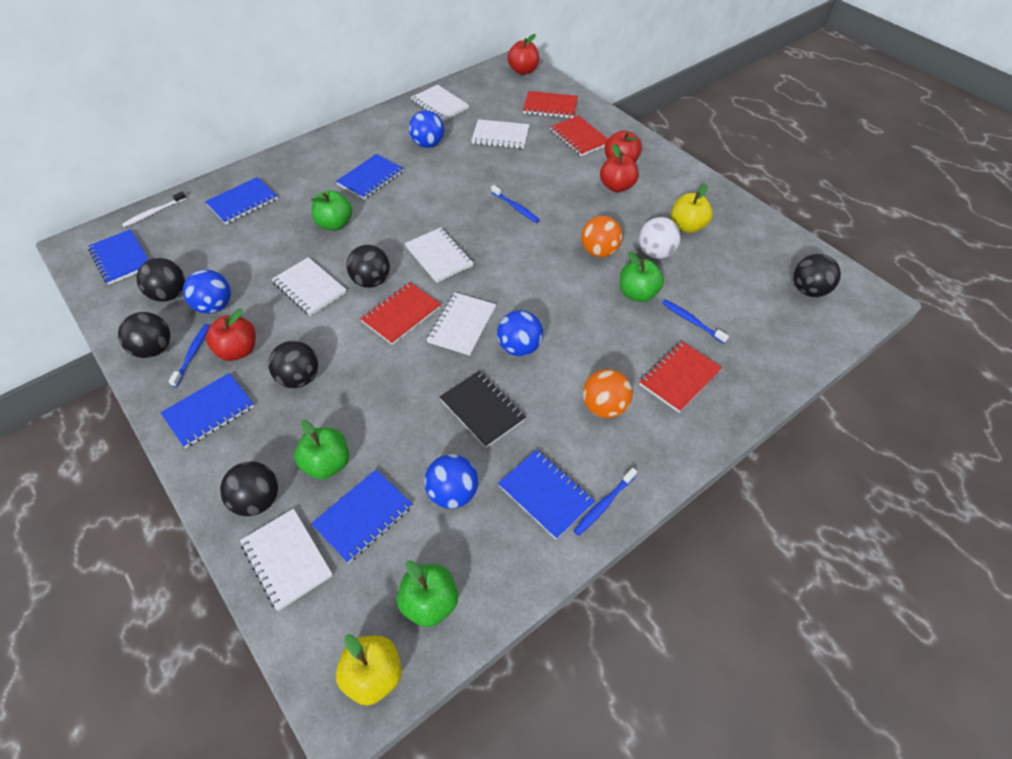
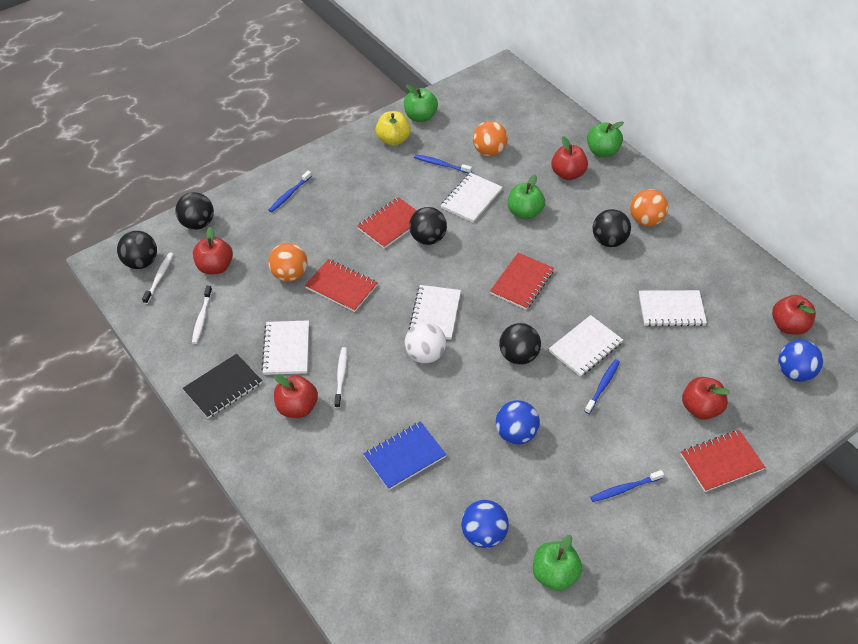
black ball: [118,312,170,358] [136,258,185,302] [220,461,278,516] [268,341,318,388] [346,245,390,288] [793,254,841,297] = 6 -> [117,231,157,269] [175,192,214,230] [409,207,447,245] [499,323,541,365] [593,209,631,247] = 5
blue ball: [183,269,231,314] [409,110,444,148] [424,454,478,509] [497,310,543,356] = 4 -> [461,500,509,548] [496,400,540,445] [778,340,823,382] = 3
blue notebook: [88,229,149,285] [160,373,254,448] [205,177,278,224] [311,470,412,563] [336,154,404,199] [498,450,595,540] = 6 -> [363,421,446,490] = 1
orange ball: [581,216,623,258] [583,369,633,418] = 2 -> [268,243,307,282] [473,121,508,156] [630,189,668,226] = 3
red apple: [206,308,256,361] [507,34,539,75] [600,144,638,192] [604,130,642,162] = 4 -> [193,227,233,274] [274,375,318,418] [551,136,588,180] [682,377,730,420] [772,295,816,335] = 5
white notebook: [240,509,333,611] [272,257,347,316] [405,228,473,283] [411,85,469,122] [427,292,496,356] [471,119,530,149] = 6 -> [261,320,309,375] [408,285,461,340] [441,173,502,223] [549,315,623,377] [639,290,707,327] = 5
white toothbrush: [122,192,187,227] = 1 -> [142,252,173,304] [192,286,212,344] [334,347,347,408] = 3
yellow apple: [336,634,402,705] [671,185,713,233] = 2 -> [375,111,411,146] = 1

